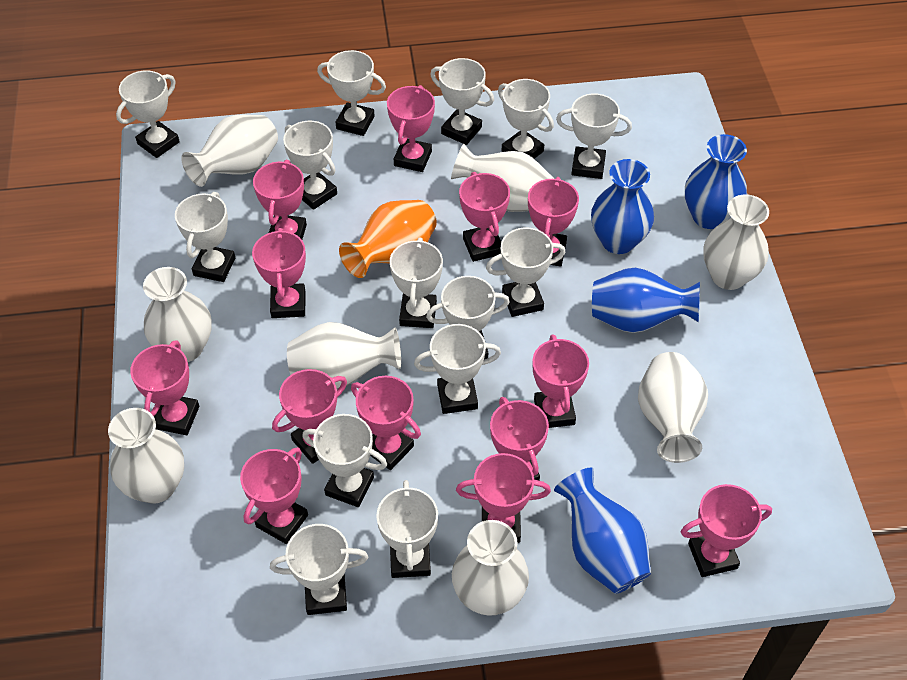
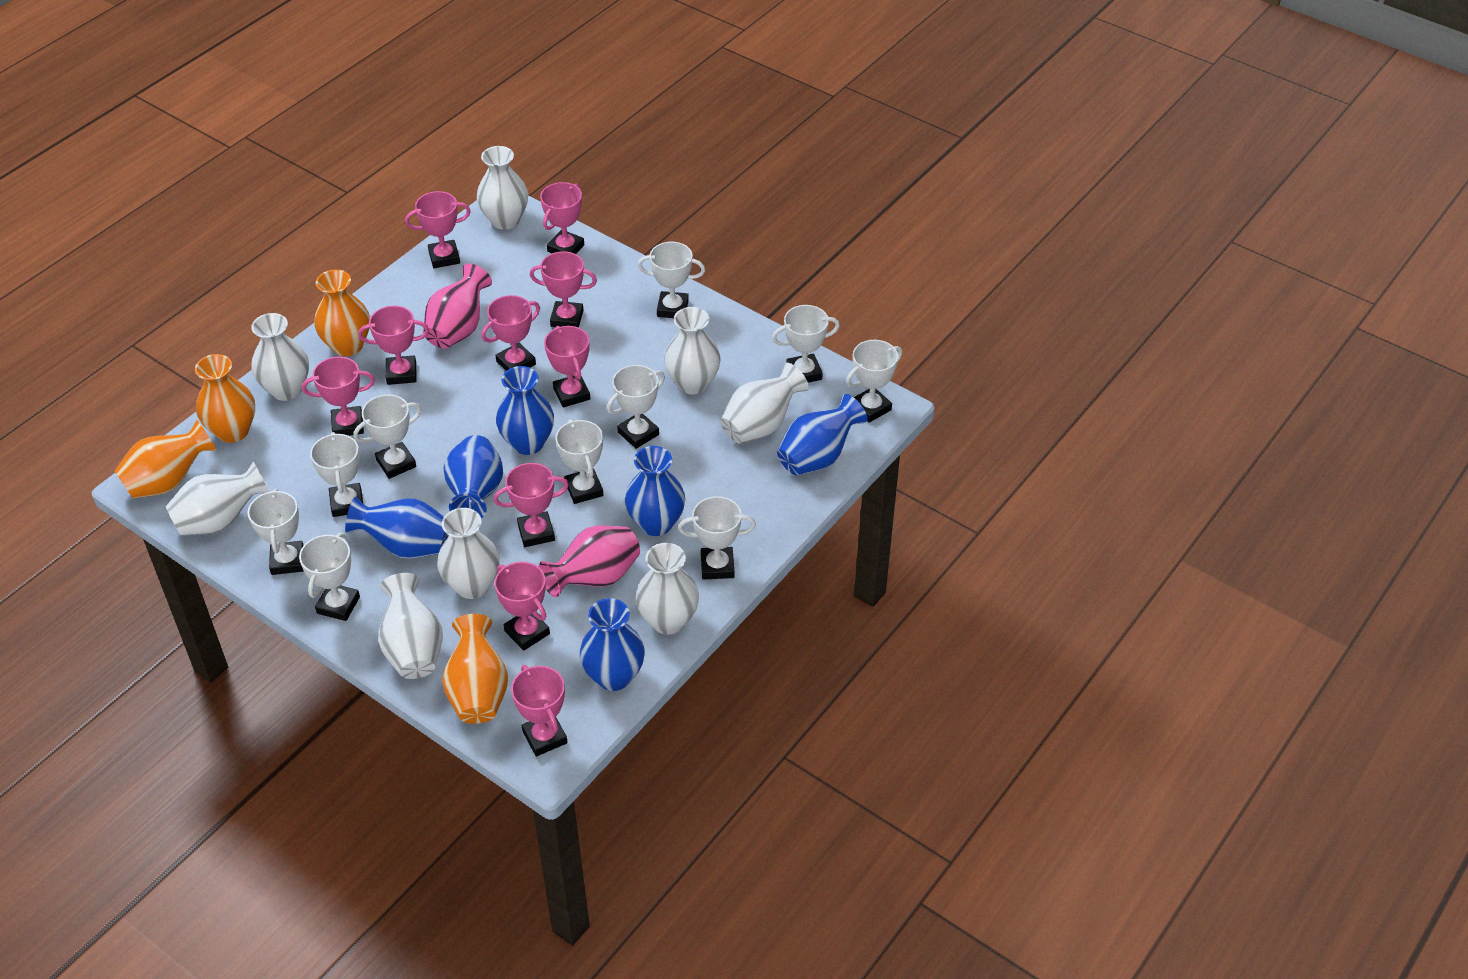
blue vase: [554,467,651,594] [591,159,654,254] [592,267,700,333] [685,134,747,229] = 4 -> [345,497,448,559] [444,435,503,519] [496,366,554,455] [580,598,645,691] [625,446,685,536] [777,394,867,476] = 6
orange vase: [339,200,437,278] = 1 -> [115,420,217,499] [195,354,255,443] [314,269,370,356] [442,614,508,724] = 4
pink trophy: [130,340,199,435] [240,447,308,544] [252,228,306,318] [253,160,307,239] [272,369,347,464] [351,376,421,470] [387,85,435,172] [456,453,551,543] [459,172,510,262] [490,397,549,481] [528,177,579,267] [532,335,589,428] [681,484,772,577] = 13 -> [302,356,375,436] [358,306,429,385] [405,191,471,268] [481,295,540,371] [493,463,569,547] [494,562,550,651] [511,665,568,756] [530,251,597,328] [540,182,584,254] [544,326,590,407] = 10
pink vase: none = 0 -> [423,264,492,349] [538,526,640,597] = 2
white trophy: [116,70,180,158] [175,192,235,282] [270,524,368,615] [283,121,337,210] [302,414,387,507] [317,50,386,136] [376,480,438,578] [390,238,443,328] [414,324,501,414] [426,276,510,359] [430,58,494,145] [486,227,565,317] [498,79,554,159] [556,93,632,179] = 14 -> [248,489,304,575] [299,533,360,621] [310,432,363,517] [353,394,422,479] [555,419,603,504] [607,365,665,449] [638,242,705,318] [678,496,756,579] [772,305,840,383] [846,340,902,423] = 10

